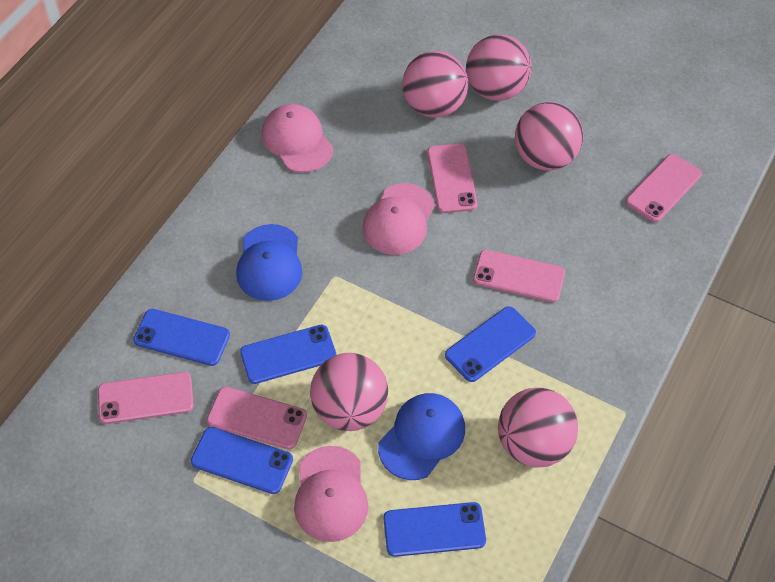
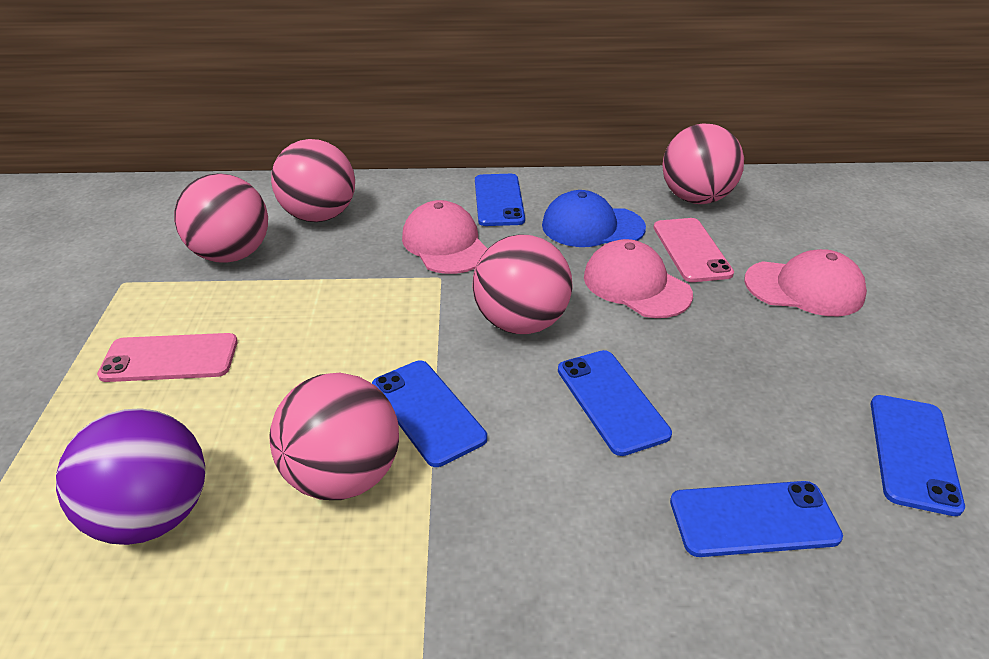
blue cap: [236,224,302,301] [378,393,465,480] = 2 -> [542,190,646,247] = 1
pink phone: [98,372,194,424] [207,387,307,449] [427,143,477,213] [473,250,565,302] [626,154,702,222] = 5 -> [97,333,238,382] [653,218,734,282] = 2
purple ball: none = 0 -> [56,408,205,545] = 1

